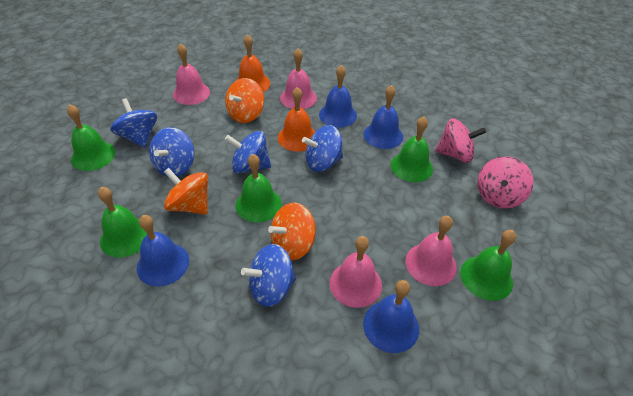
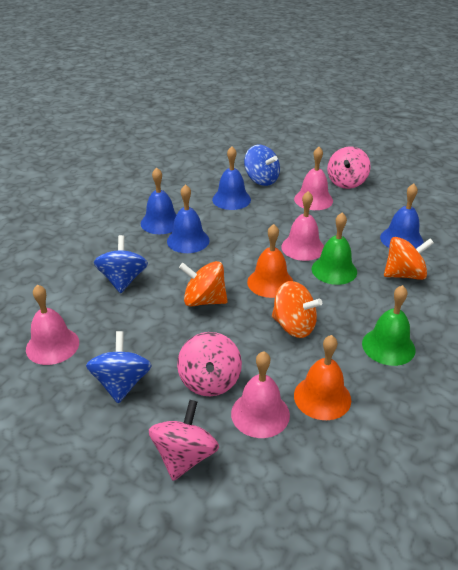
blue spinning top: [110,98,157,148] [149,127,195,177] [225,131,271,174] [241,244,296,307] [302,125,343,172] = 5 -> [86,331,152,404] [94,235,148,293] [244,145,280,186] = 3
green bell: [67,104,116,171] [98,187,147,258] [236,154,282,223] [391,116,433,182] [460,230,516,301] = 5 -> [312,212,357,285] [362,285,415,366] = 2
pink spinning top: [435,118,486,163] [477,156,534,209] = 2 -> [149,400,219,481] [177,332,242,396] [327,146,371,189] = 3

